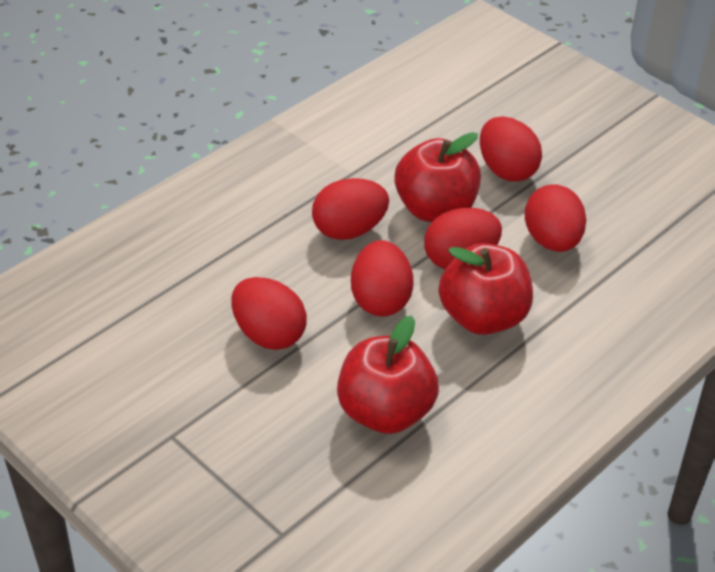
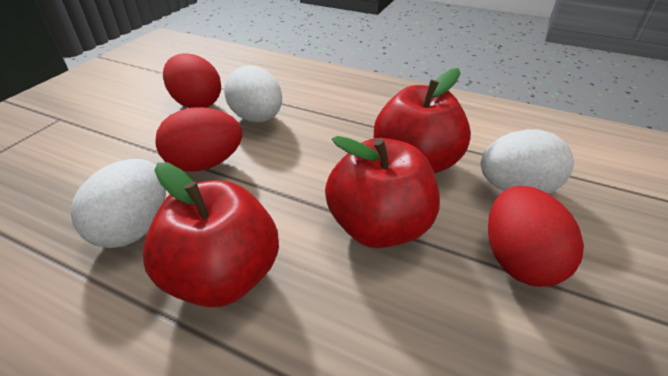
red egg: [231,277,307,350] [312,178,389,240] [351,240,414,317] [424,208,502,269] [480,117,542,182] [525,184,586,252] = 6 -> [155,107,242,171] [163,53,221,108] [488,186,584,287] = 3
white egg: none = 0 -> [71,159,166,248] [224,65,282,122] [481,129,574,194] = 3

